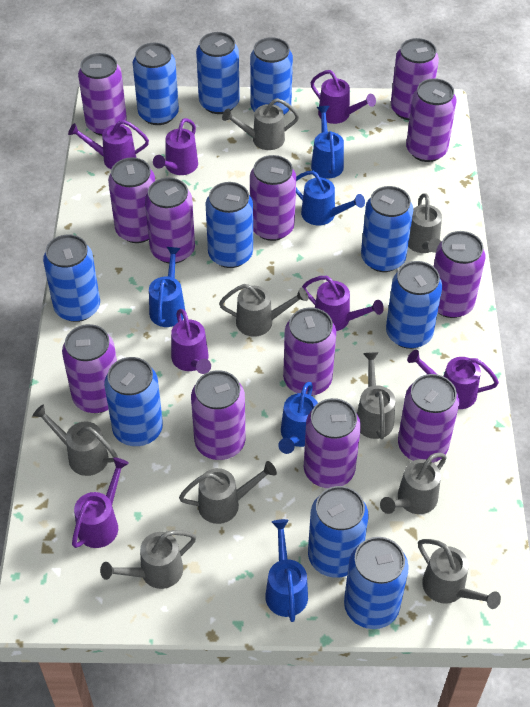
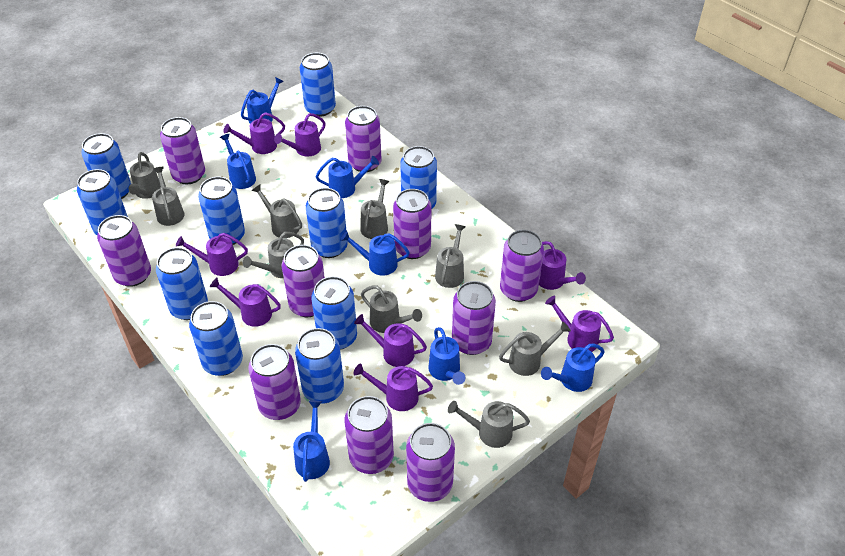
blue watering can: [149,247,186,327] [265,519,308,622] [278,382,318,454] [296,171,365,226] [311,106,344,178] = 5 -> [220,134,256,189] [241,77,284,123] [293,401,330,482] [315,156,379,198] [340,231,410,276] [428,327,465,385] [541,344,605,392] = 7
purple can: [62,324,117,413] [78,53,127,136] [108,157,155,243] [145,177,195,263] [191,370,246,460] [250,155,296,241] [283,307,336,396] [304,398,361,488] [391,38,439,120] [398,374,459,463] [406,78,457,162] [434,231,486,318] = 12 -> [97,215,151,287] [160,117,205,184] [248,344,301,420] [282,245,325,317] [344,396,394,474] [345,106,382,172] [393,189,431,259] [406,423,455,502] [452,281,496,355] [500,230,544,302] = 10
purple watering can: [68,120,149,169] [72,457,129,548] [153,118,198,175] [171,309,211,374] [302,276,384,331] [311,70,376,124] [407,350,499,409] = 7 -> [176,233,248,276] [210,278,281,327] [224,112,285,154] [274,113,326,157] [354,314,427,367] [354,363,433,411] [539,241,586,290] [545,296,614,352] = 8

